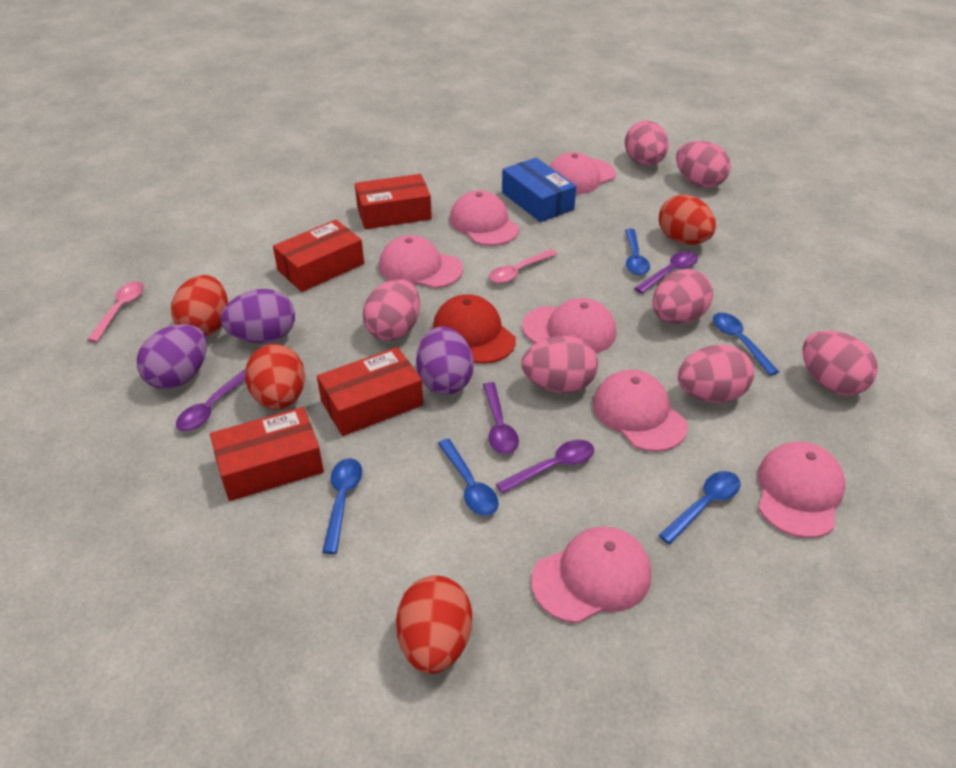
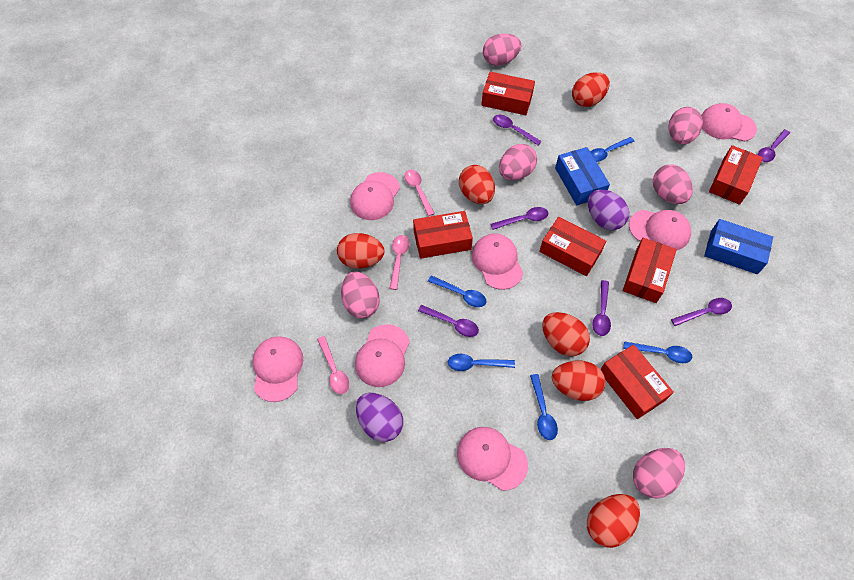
blue box: [502,158,576,222] = 1 -> [555,147,610,205] [704,219,773,274] = 2
pink egg: [363,279,420,341] [521,336,598,393] [625,120,669,166] [652,269,713,324] [676,141,731,188] [678,345,754,403] [802,331,878,396] = 7 -> [341,271,380,318] [483,33,521,66] [499,144,537,180] [633,448,685,499] [653,164,693,204] [669,107,703,144] = 6
pink spoon: [87,281,144,342] [489,249,557,284] = 2 -> [317,336,349,394] [389,235,409,290] [404,170,435,216] = 3
purple egg: [137,324,207,389] [221,289,295,343] [416,326,474,395] = 3 -> [356,393,403,442] [588,190,629,230] = 2
purple spoon: [176,369,245,431] [483,382,519,454] [496,440,594,494] [634,251,698,294] = 4 -> [418,305,479,337] [491,207,548,230] [493,115,542,145] [593,280,611,336] [671,298,732,326] [758,129,790,162] = 6
red box: [210,407,324,501] [273,220,364,292] [317,347,423,436] [355,174,432,229] = 4 -> [413,211,473,259] [481,72,535,115] [539,217,606,276] [601,345,674,419] [623,238,677,303] [709,145,763,205] = 6
red cap: [433,294,516,364] = 1 -> none = 0
red egg: [171,275,228,337] [245,344,305,410] [396,575,472,674] [659,194,716,245] = 4 -> [337,233,384,269] [459,165,495,204] [542,312,590,356] [552,361,606,401] [572,72,610,107] [587,494,640,548] = 6

